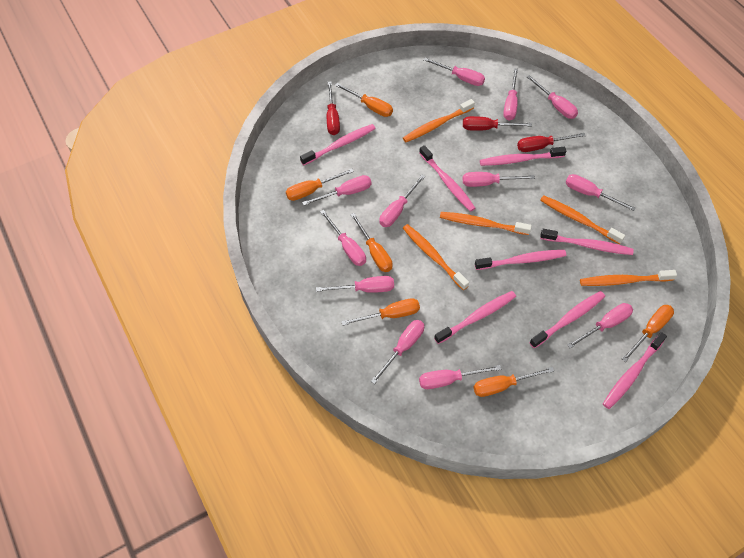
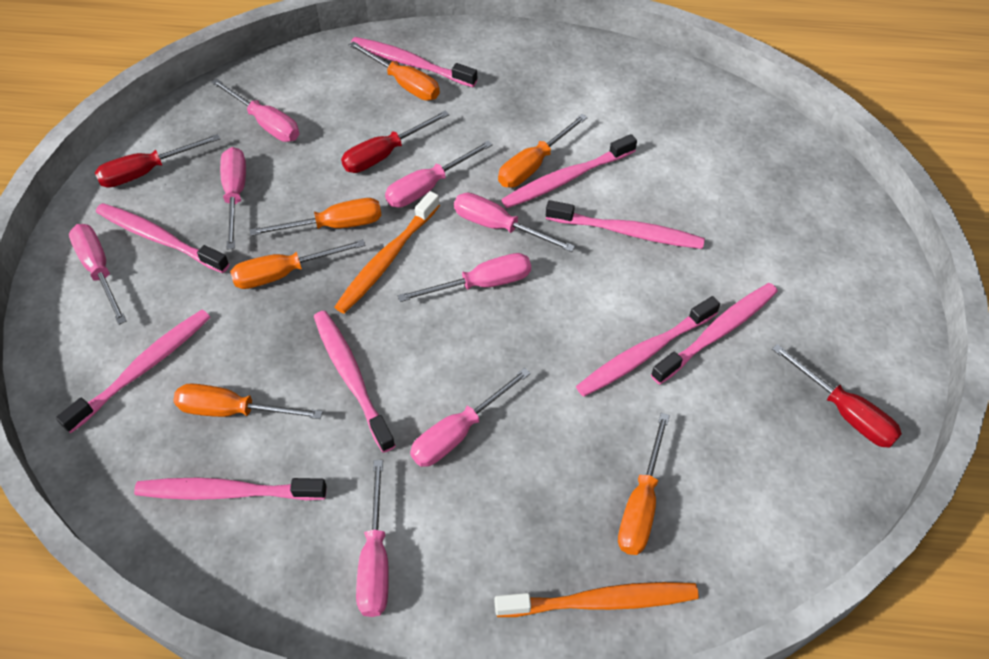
orange toothbrush: [403,99,475,142] [403,224,469,290] [440,212,532,235] [540,195,625,244] [580,270,677,286] = 5 -> [335,191,440,314] [495,582,699,617] = 2
pink screwdriver: [302,175,372,206] [316,276,394,293] [320,210,366,266] [371,320,424,384] [380,175,425,227] [419,365,501,389] [424,58,485,86] [463,172,535,187] [503,68,518,121] [527,75,578,119] [565,174,636,211] [567,303,633,348] = 12 -> [69,224,127,325] [211,79,299,142] [220,147,246,250] [356,460,389,617] [385,141,493,208] [398,253,531,302] [410,368,531,467] [454,193,575,252] = 8
pink toothbrush: [300,124,376,165] [419,145,475,212] [434,291,516,344] [475,250,566,270] [480,147,566,166] [529,291,605,348] [540,229,634,255] [603,332,667,409] = 8 -> [56,310,210,433] [96,203,229,273] [134,478,327,500] [314,311,396,453] [351,37,477,87] [501,134,637,208] [546,200,705,249] [576,296,720,397] [651,283,778,384] = 9

